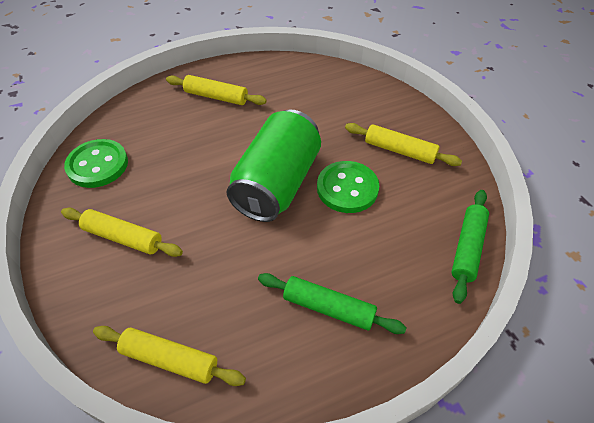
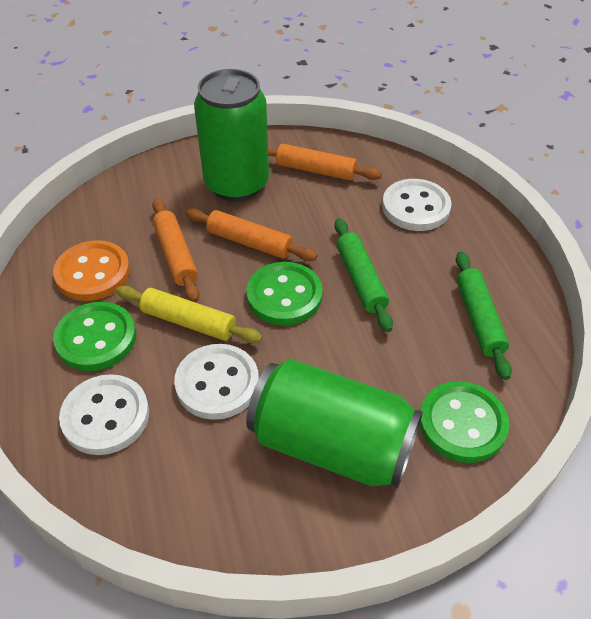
green button: [64,139,128,188] [317,161,379,213] = 2 -> [53,302,136,371] [246,262,323,325] [420,381,509,463] = 3
green can: [227,110,321,222] = 1 -> [194,69,269,202] [246,359,423,488] = 2
orange button: none = 0 -> [53,240,130,301] = 1
orange rolling pin: none = 0 -> [152,198,199,303] [185,208,317,261] [268,144,382,181] = 3
white button: none = 0 -> [59,374,149,455] [174,344,259,420] [382,179,451,231] = 3
yellow rolling pin: [61,207,183,257] [93,326,246,386] [166,75,267,105] [345,123,462,166] = 4 -> [116,286,263,344] = 1

